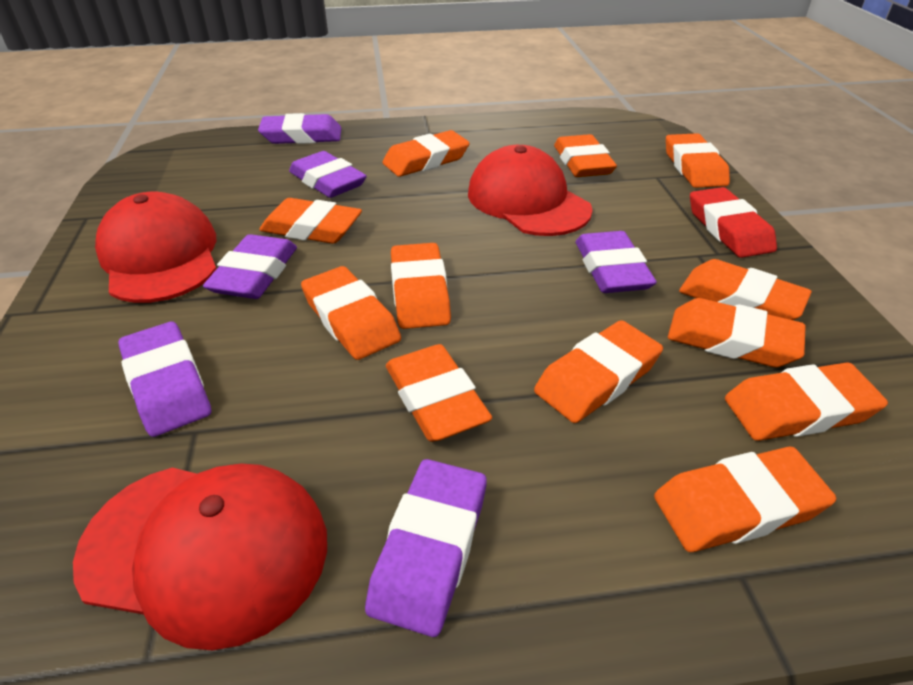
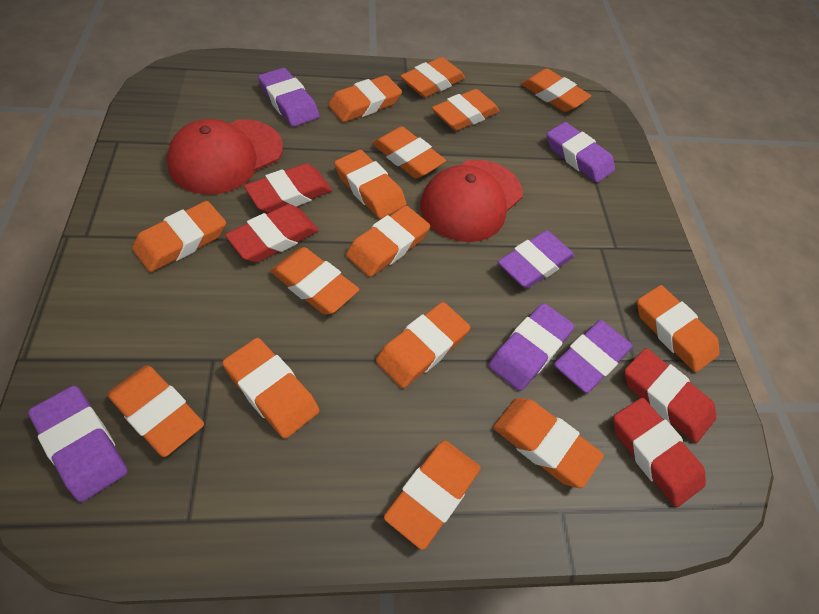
orange eraser: [259,198,362,244] [301,266,401,360] [382,130,470,177] [386,344,492,442] [391,243,451,329] [534,320,663,423] [554,134,617,177] [654,447,836,552] [666,133,730,188] [668,298,806,367] [679,259,812,320] [725,363,888,441] = 12 -> [107,366,204,457] [132,201,226,272] [222,338,319,439] [270,247,359,315] [328,75,402,122] [334,150,406,219] [346,206,430,277] [372,126,446,178] [376,302,470,388] [384,440,481,550] [400,57,465,98] [432,89,499,131] [493,398,604,488] [521,69,591,112] [637,285,720,372] = 15
red cap: [73,463,327,650] [95,192,216,303] [468,145,593,236] = 3 -> [167,119,283,194] [420,160,523,242] = 2
red eraser: [690,187,777,258] = 1 -> [225,204,319,263] [244,163,332,213] [613,398,706,508] [624,348,717,443] = 4

